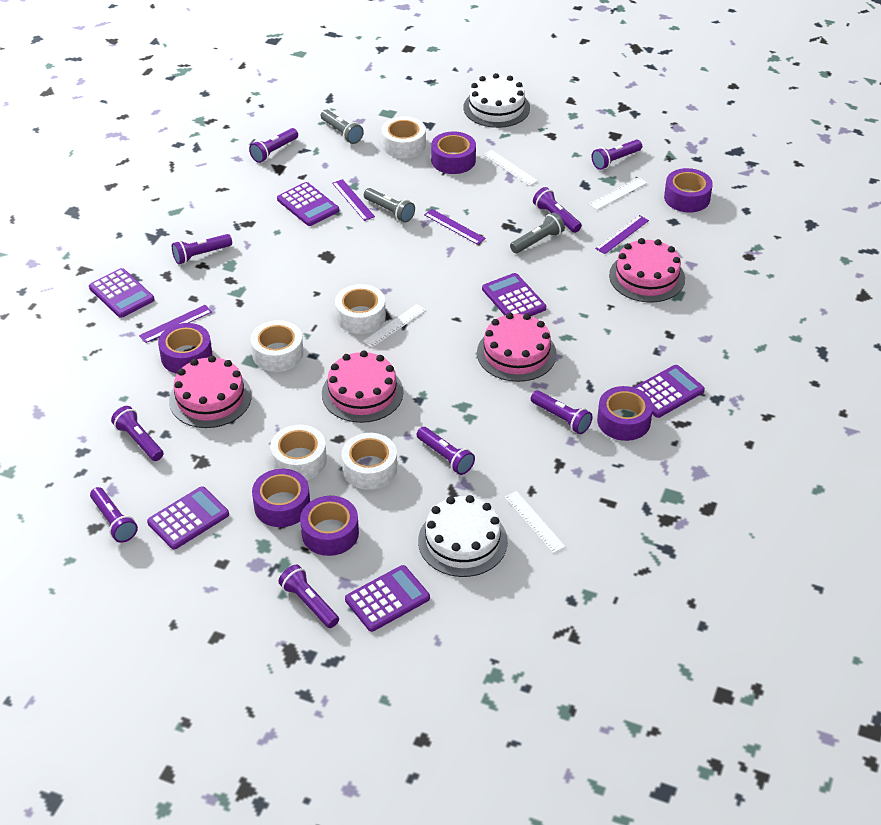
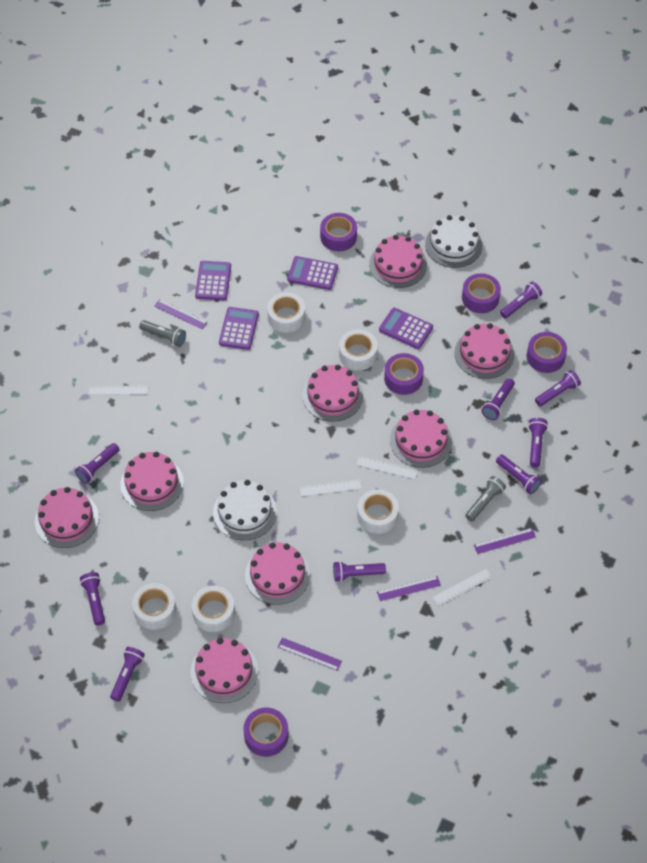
grey flashlight: [321,110,364,144] [364,188,415,223] [510,212,565,253] = 3 -> [139,320,186,347] [465,476,506,521] = 2
pink cake: [169,356,252,428] [322,350,404,423] [477,313,557,382] [609,238,685,302] = 4 -> [35,487,99,548] [120,452,183,511] [191,638,258,703] [245,542,310,605] [303,365,363,422] [369,235,427,288] [390,409,452,468] [455,323,515,379] = 8
purple calculator: [89,268,154,318] [147,486,229,549] [277,182,339,226] [345,565,430,632] [482,273,546,316] [634,365,705,418] = 6 -> [195,261,231,300] [219,307,259,350] [287,256,338,290] [379,308,433,349] = 4
purple tape: [158,323,212,374] [252,469,310,527] [300,496,359,556] [431,131,476,174] [597,386,653,441] [664,168,713,213] = 6 -> [244,708,289,757] [320,213,357,251] [384,353,424,395] [462,273,501,313] [526,332,567,373] = 5

